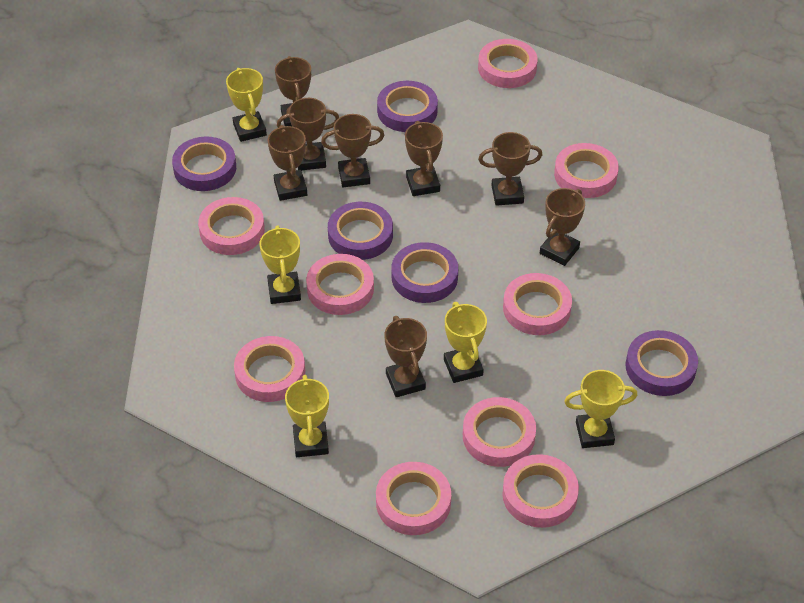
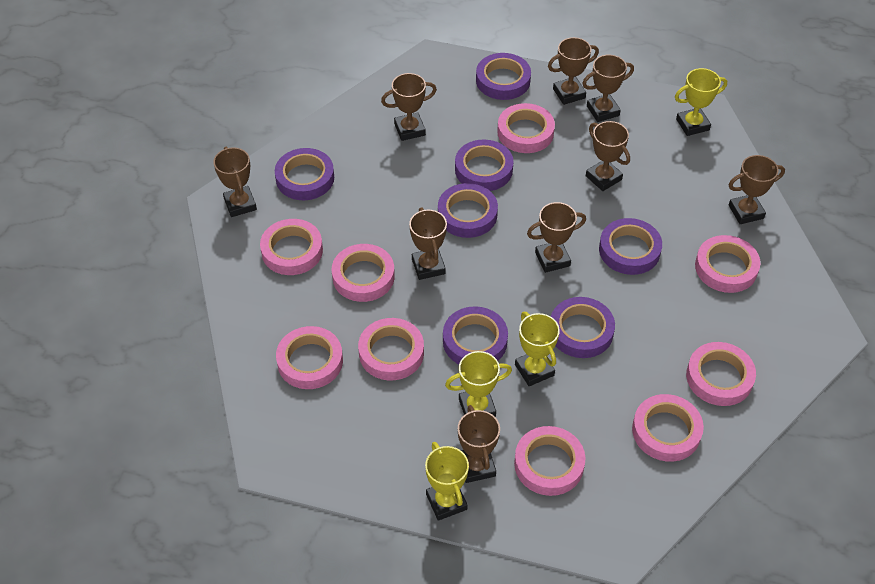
brown trophy: [268,125,307,201] [275,56,311,126] [277,98,339,170] [321,114,385,187] [384,316,427,397] [405,121,443,196] [478,132,542,206] [540,188,585,266] = 8 -> [213,147,257,217] [381,73,437,141] [409,208,447,280] [458,405,500,483] [527,202,586,273] [548,37,599,105] [582,55,634,122] [586,121,630,191] [729,155,785,224] = 9
purple tape: [172,137,236,191] [328,202,393,260] [377,81,438,132] [391,242,458,303] [626,330,698,396] = 5 -> [275,148,334,200] [438,183,498,238] [443,306,508,364] [455,139,514,191] [476,53,531,100] [551,297,615,358] [599,218,662,275] = 7
yellow trophy: [226,68,267,142] [259,225,301,304] [285,375,329,457] [444,302,487,383] [564,370,637,448] = 5 -> [425,442,469,521] [445,351,512,417] [515,312,560,386] [675,68,727,136] = 4

